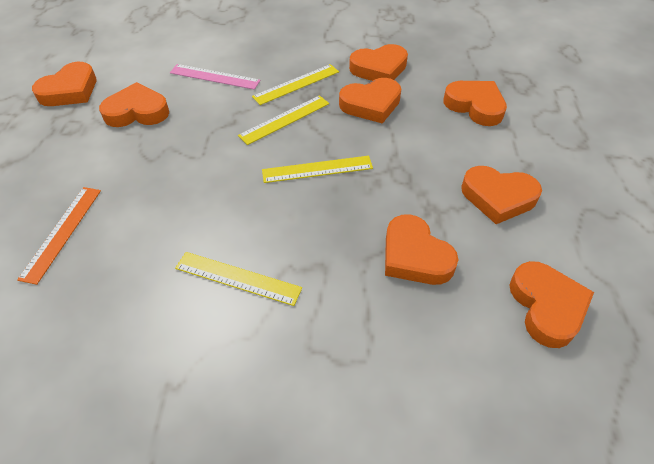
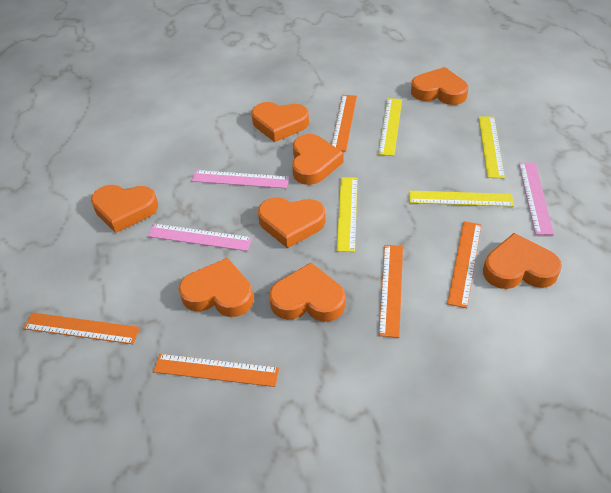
orange ruler: [17,187,101,285] = 1 -> [23,313,140,344] [153,354,279,387] [332,95,357,151] [379,245,403,338] [447,221,481,308] = 5
pink ruler: [170,64,260,90] = 1 -> [148,224,252,251] [192,170,289,188] [519,162,554,235] = 3

